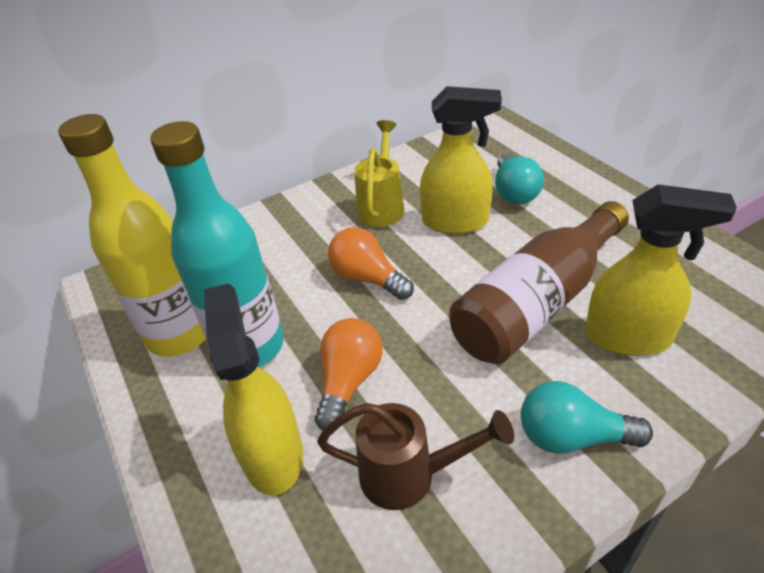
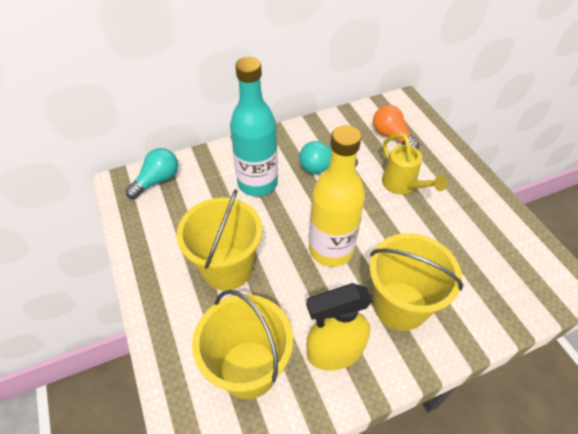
brown bottle: [449,201,629,364] = 1 -> none = 0
brown watering can: [317,403,514,510] = 1 -> none = 0
orange light bulb: [315,318,383,431] [328,227,414,300] = 2 -> [373,105,419,149] = 1
yellow bucket: none = 0 -> [177,189,262,291] [192,289,293,399] [369,233,463,331] = 3
yellow spray bottle: [204,283,303,496] [420,86,502,234] [585,184,737,356] = 3 -> [306,283,372,371] = 1

